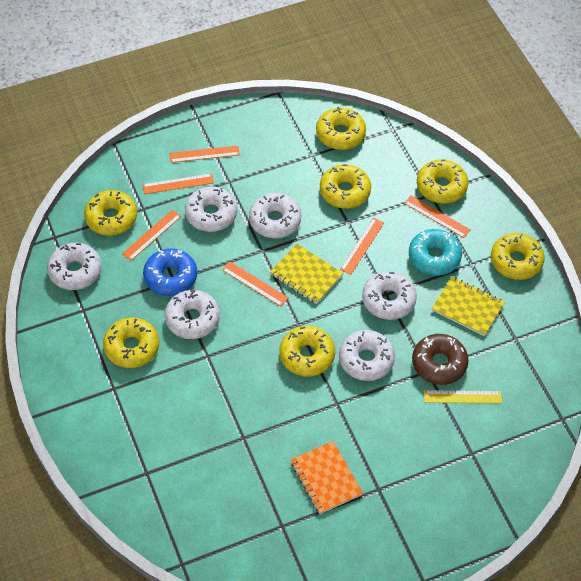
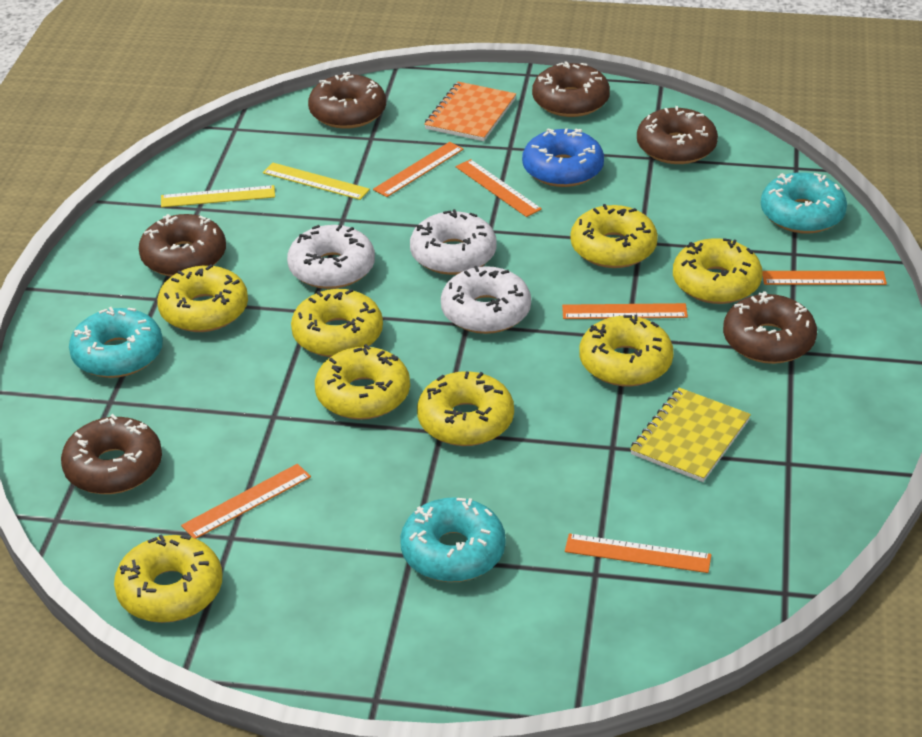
brown donut: [412,334,469,385] = 1 -> [61,414,162,494] [139,214,226,277] [308,72,386,129] [532,61,610,117] [637,106,718,164] [723,291,817,364] = 6
turquoise donut: [409,229,462,276] = 1 -> [69,307,163,378] [400,497,506,582] [761,172,847,233] = 3
white donut: [47,243,102,290] [164,289,220,339] [185,187,237,232] [249,193,301,238] [339,330,395,381] [362,271,417,320] = 6 -> [287,225,375,289] [410,209,497,275] [441,266,531,334] = 3
yellow donut: [84,190,137,236] [103,317,159,368] [280,326,335,376] [316,107,366,150] [320,164,371,208] [417,159,468,204] [491,233,545,280] = 7 -> [114,534,222,623] [157,264,248,332] [291,289,383,357] [315,344,410,420] [417,371,514,446] [571,204,658,268] [579,315,674,387] [673,238,763,304] = 8
yellow notebook: [270,244,343,304] [432,277,505,336] = 2 -> [630,388,751,482] = 1
yellow ruler: [424,390,502,403] = 1 -> [161,185,275,207] [263,163,370,200] = 2

